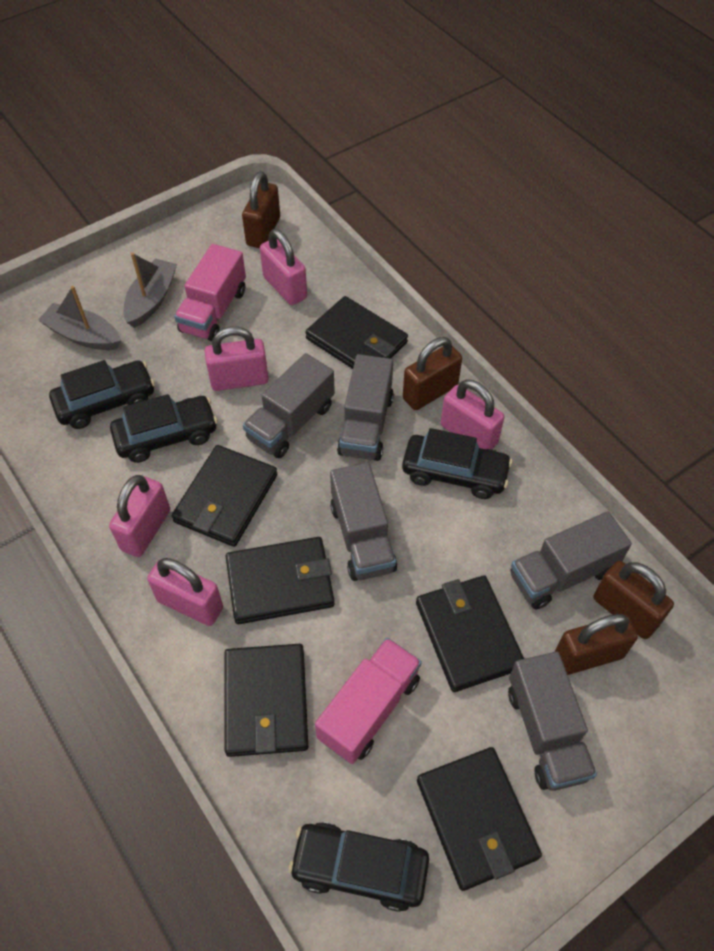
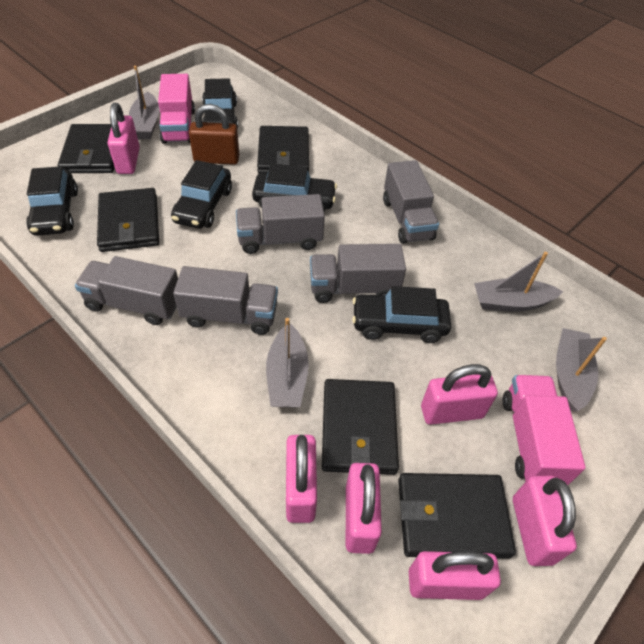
black car: [49,360,155,429] [110,394,218,463] [288,822,429,912] [402,428,512,499] = 4 -> [26,166,78,236] [171,160,232,229] [202,78,238,130] [252,163,337,212] [352,286,451,343] = 5
black wallet: [172,445,277,547] [224,644,308,757] [226,537,335,624] [306,296,408,369] [416,575,524,692] [417,747,542,891] = 6 -> [58,124,115,173] [97,188,159,252] [257,126,309,174] [322,379,399,475] [398,473,516,559] = 5
brown padlock: [242,171,280,248] [403,337,462,410] [554,614,638,675] [594,561,674,639] = 4 -> [189,104,239,165] = 1
grey boat: [38,286,121,350] [123,253,177,328] = 2 -> [129,66,159,139] [266,318,309,407] [474,252,563,312] [556,328,607,412] = 4
pink padlock: [109,475,170,557] [147,558,223,626] [205,327,269,391] [260,229,307,305] [441,379,504,449] = 5 -> [108,103,140,174] [286,435,317,523] [346,463,382,554] [409,551,501,600] [421,364,498,425] [513,476,577,566] = 6

